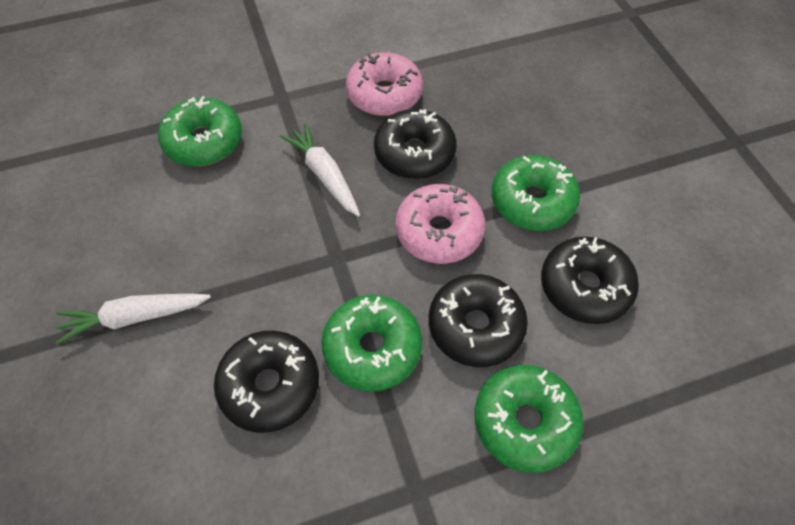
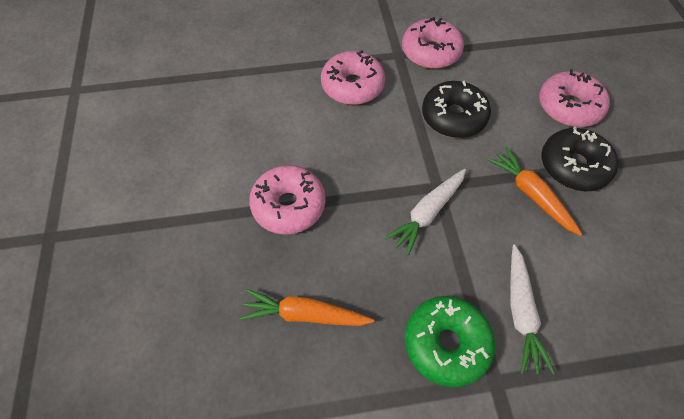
black donut: [214,331,319,433] [374,109,457,179] [429,274,528,367] [541,236,639,324] = 4 -> [422,81,491,138] [541,127,618,191] = 2
green donut: [158,96,242,166] [321,295,422,392] [474,365,583,473] [492,155,580,231] = 4 -> [405,296,495,387] = 1
orange carrot: none = 0 -> [240,289,374,326] [487,147,582,236] = 2
pink donut: [346,52,423,116] [395,184,485,264] = 2 -> [249,165,326,235] [321,50,385,105] [402,17,464,69] [539,69,610,127] = 4

